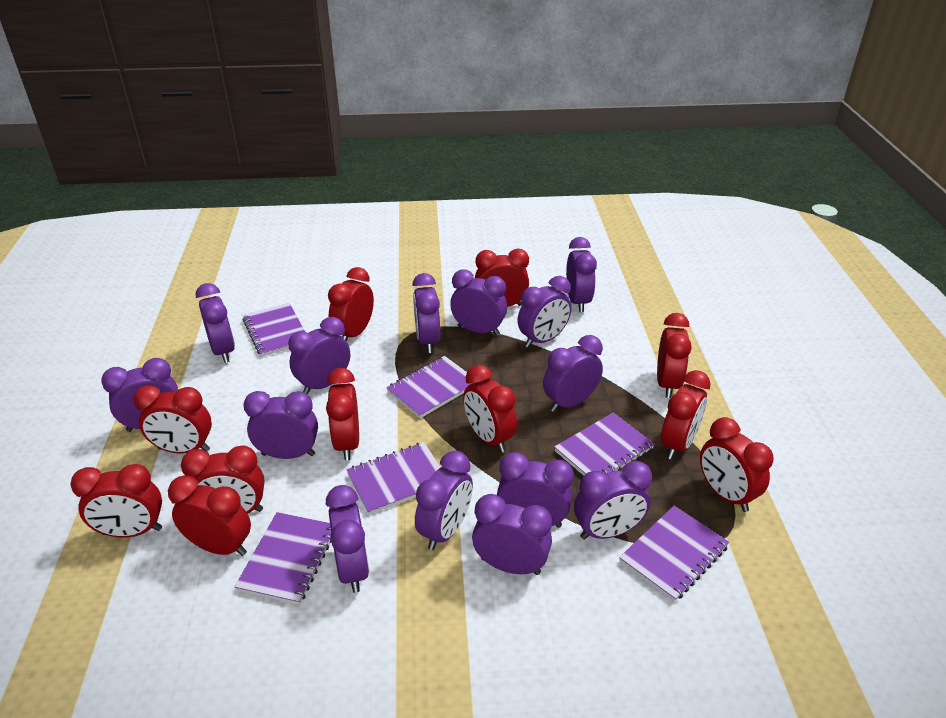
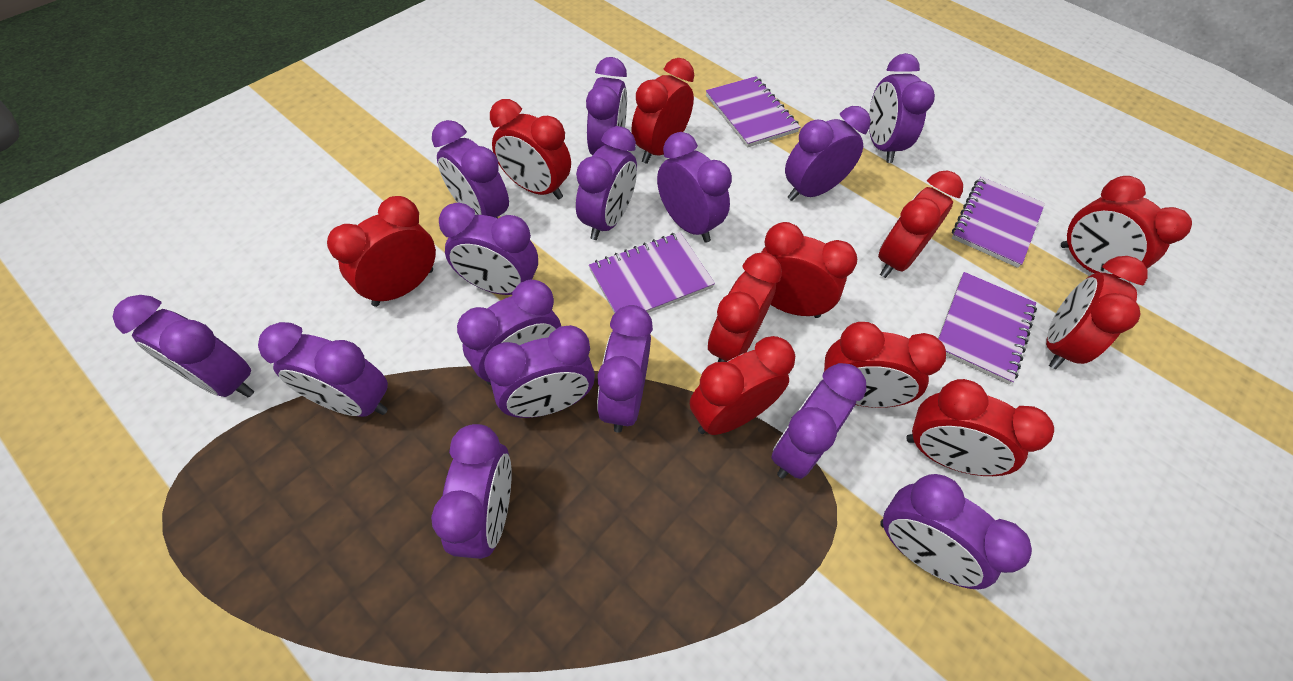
purple clock: [101,358,178,432] [195,283,235,363] [243,391,318,459] [288,317,350,394] [326,485,369,593] [412,273,440,353] [415,451,473,550] [450,270,507,336] [472,494,552,575] [497,452,574,528] [517,276,571,348] [543,335,603,412] [566,237,597,312] [574,461,652,540] = 14 -> [113,295,254,397] [258,322,388,417] [431,424,512,559] [432,120,509,218] [439,203,538,295] [457,279,561,385] [484,325,595,418] [576,126,637,240] [586,57,627,155] [597,305,653,433] [657,132,732,243] [771,363,866,479] [785,106,871,201] [869,53,935,163] [880,474,1032,589] = 15
purple notebook: [235,512,331,605] [243,303,305,357] [346,442,441,515] [386,356,472,418] [554,413,655,476] [619,506,729,602] = 6 -> [589,232,715,314] [706,76,800,148] [938,272,1037,384] [952,177,1045,268] = 4

